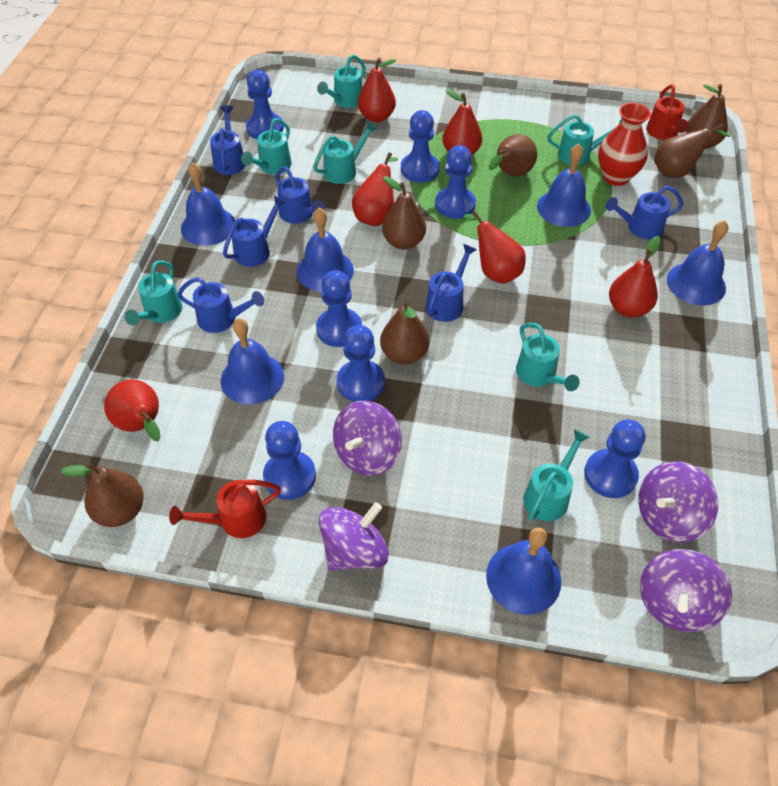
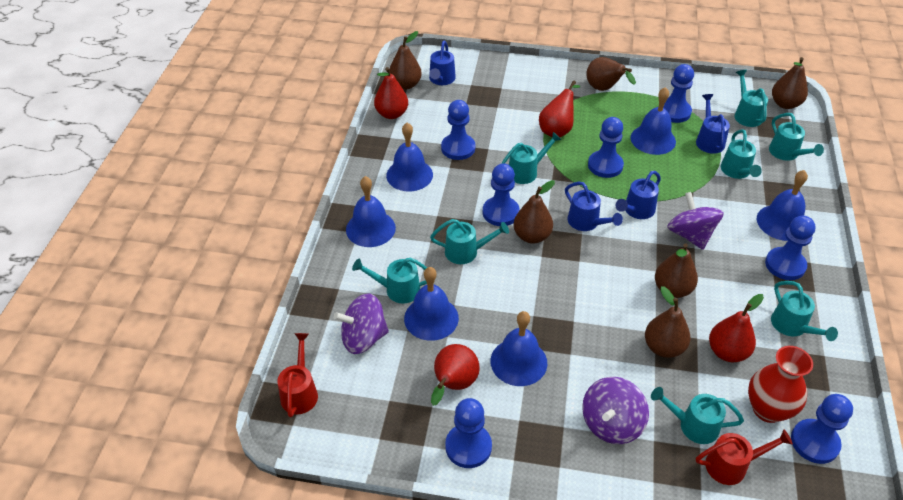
blue watering can: [177,277,264,333] [210,106,246,175] [223,195,287,267] [275,167,325,224] [426,244,477,322] [606,186,683,239] = 6 -> [429,41,456,85] [565,182,623,231] [615,171,661,219] [696,94,730,154] = 4
purple spinning top: [319,502,389,571] [333,400,402,476] [638,461,718,543] [640,549,732,632] = 4 -> [334,293,389,354] [582,377,649,444] [667,192,724,250] = 3
red pear: [104,379,161,441] [352,152,398,226] [358,58,396,122] [442,89,482,155] [463,211,526,284] [609,236,661,318] = 6 -> [374,67,408,119] [431,344,480,406] [539,80,580,137] [709,294,764,362] = 4
turquoise watering can: [125,260,183,325] [241,118,292,174] [313,121,377,184] [317,55,366,108] [516,323,579,391] [523,429,590,521] [547,114,622,165] = 7 -> [352,258,427,304] [430,219,509,264] [501,132,562,184] [651,387,744,444] [721,129,762,179] [735,70,768,127] [769,113,824,161] [771,281,838,341] = 8

